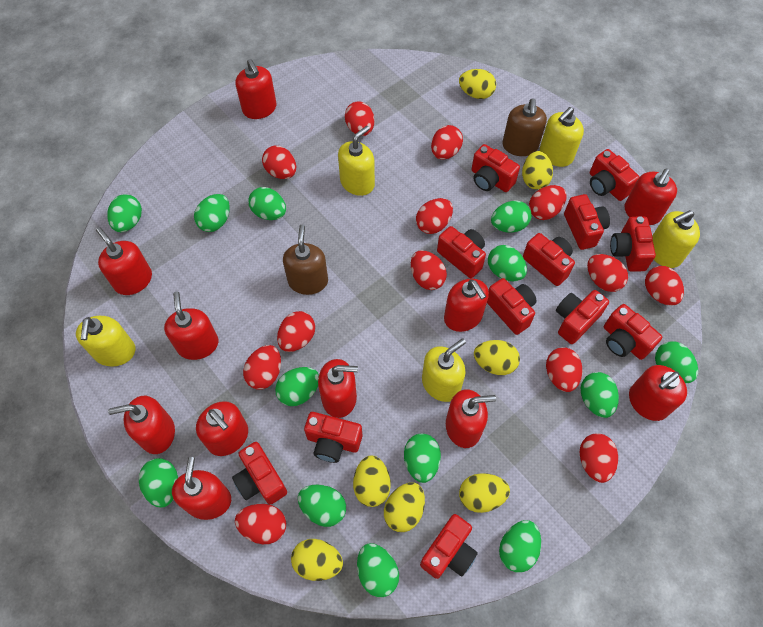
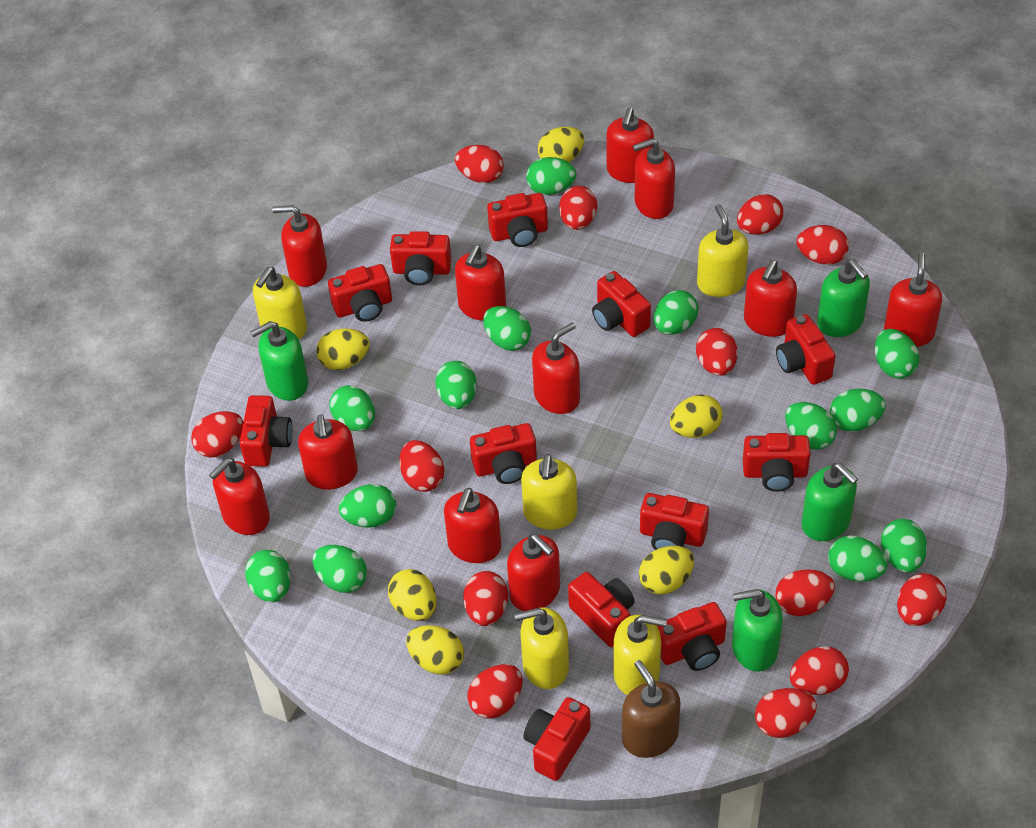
brown soap dispenser: [283,225,328,295] [502,98,547,156] = 2 -> [622,660,680,758] = 1
green soap dispenser: none = 0 -> [250,321,308,401] [732,589,783,671] [801,463,858,541] [817,259,870,337] = 4
yellow egg: [291,539,343,581] [353,455,391,507] [384,482,425,532] [459,69,496,99] [459,473,510,513] [474,340,520,375] [522,151,553,190] = 7 -> [316,328,370,370] [388,569,436,621] [406,625,464,675] [538,127,584,162] [639,546,694,595] [670,394,723,438] = 6

